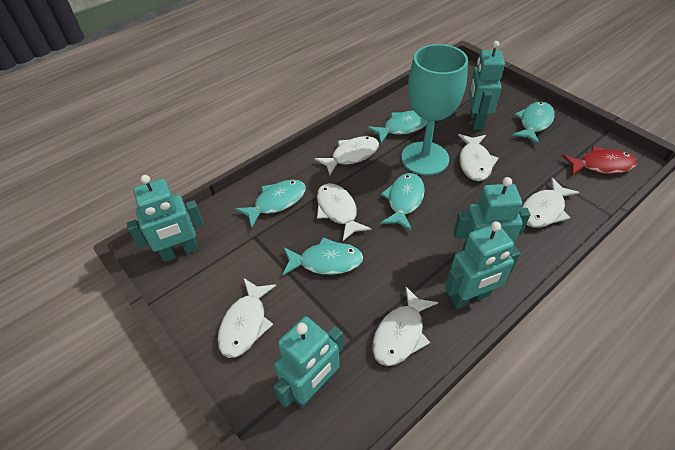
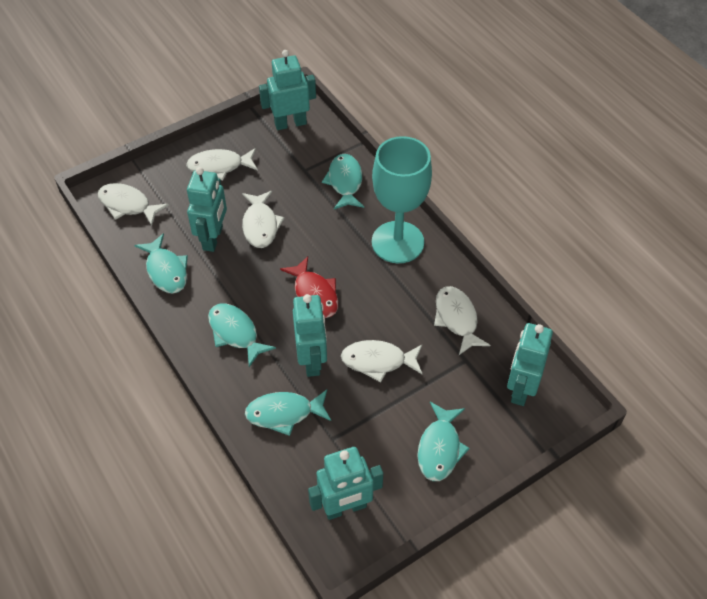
white fish: [217,279,276,358] [314,136,379,175] [317,183,371,241] [372,287,438,366] [458,134,499,181] [522,177,580,228] = 6 -> [98,183,169,226] [186,148,258,181] [242,191,285,248] [341,340,423,382] [434,286,490,355] = 5

